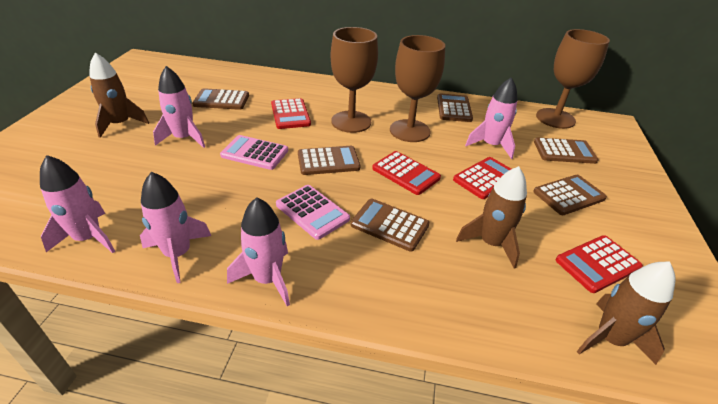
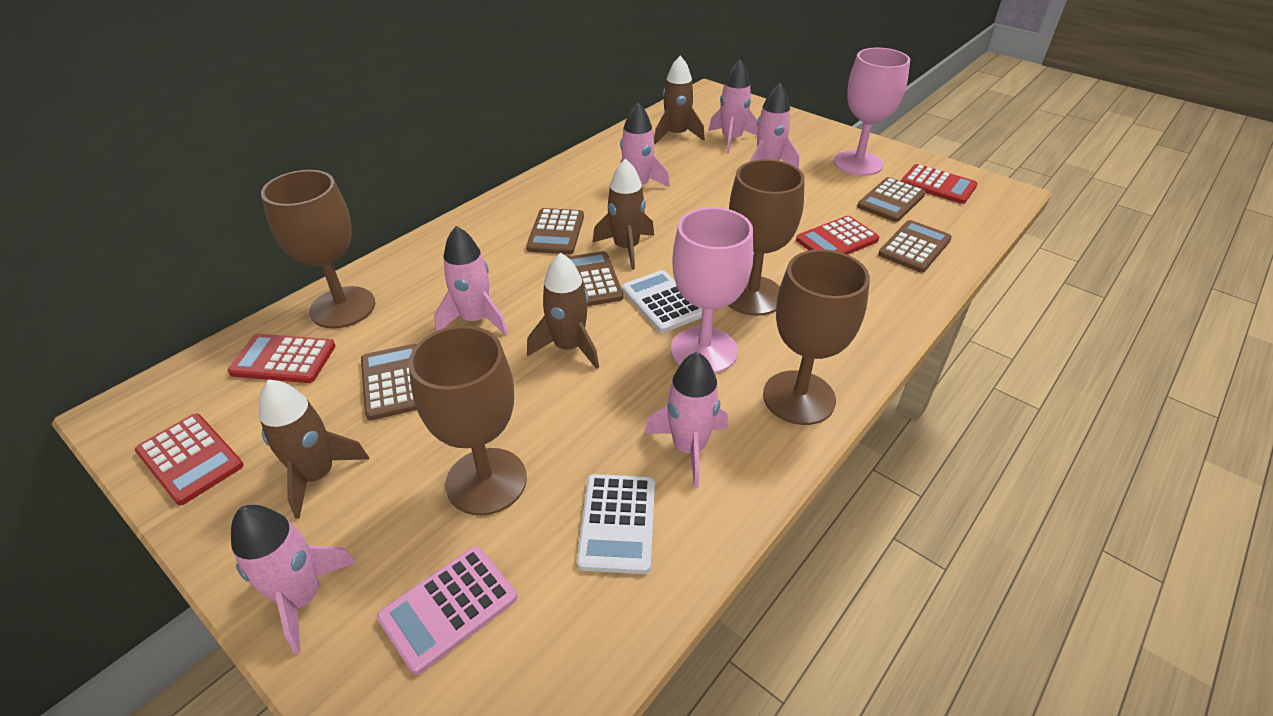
brown calculator: [192,88,249,110] [298,146,360,175] [351,199,430,252] [437,93,473,122] [533,175,607,215] [534,137,599,164] = 6 -> [361,344,417,420] [526,208,584,254] [568,251,623,306] [857,177,926,222] [878,220,952,272] = 5
brown goblet: [331,27,378,133] [390,35,446,142] [536,29,610,129] = 3 -> [261,170,375,329] [408,326,527,515] [728,159,805,316] [763,249,870,425] = 4
brown rocket: [89,53,149,138] [456,166,527,268] [576,261,675,365] = 3 -> [259,379,369,519] [527,252,599,369] [593,158,654,270] [654,55,705,144] = 4
pink calculator: [220,135,288,170] [276,185,350,240] = 2 -> [377,546,517,675] = 1
pink goblet: none = 0 -> [671,207,753,374] [834,48,910,176] = 2
pink rocket: [40,155,115,253] [140,172,211,283] [153,66,205,148] [227,197,290,306] [465,77,518,159] = 5 -> [231,505,357,654] [434,226,508,335] [620,103,670,187] [644,352,728,488] [709,60,758,154] [750,83,799,169] = 6
white calculator: none = 0 -> [577,474,655,574] [622,270,703,333] = 2

